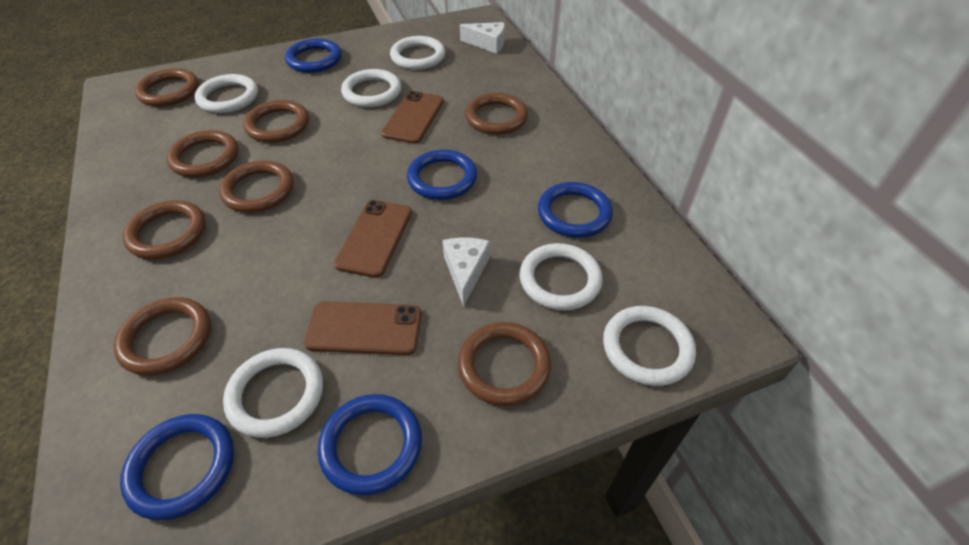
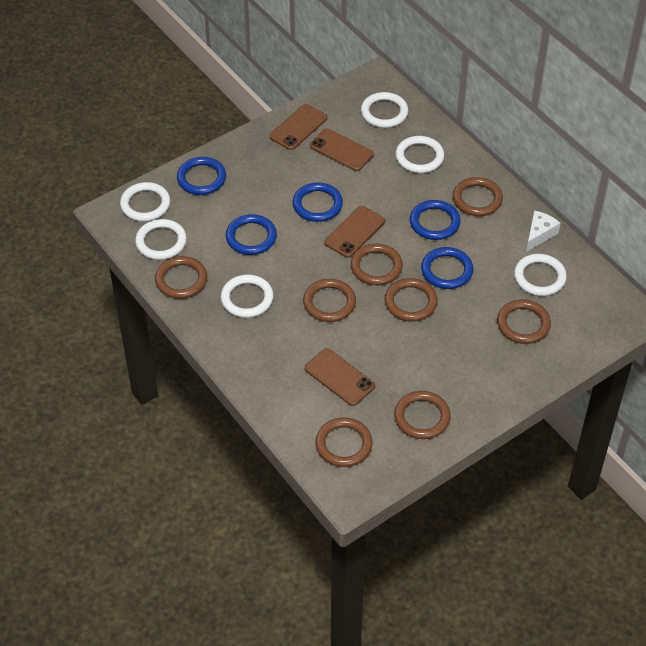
brown phone: [304,301,422,355] [334,200,412,278] [381,91,444,144] = 3 -> [269,104,327,150] [305,348,375,406] [310,128,374,171] [324,206,385,258] = 4
white cheese: [443,237,490,307] [460,22,505,54] = 2 -> [526,210,561,252] = 1

